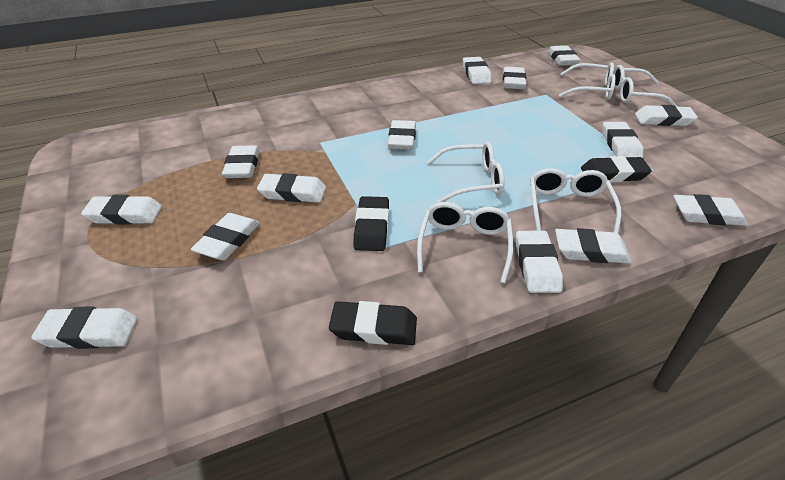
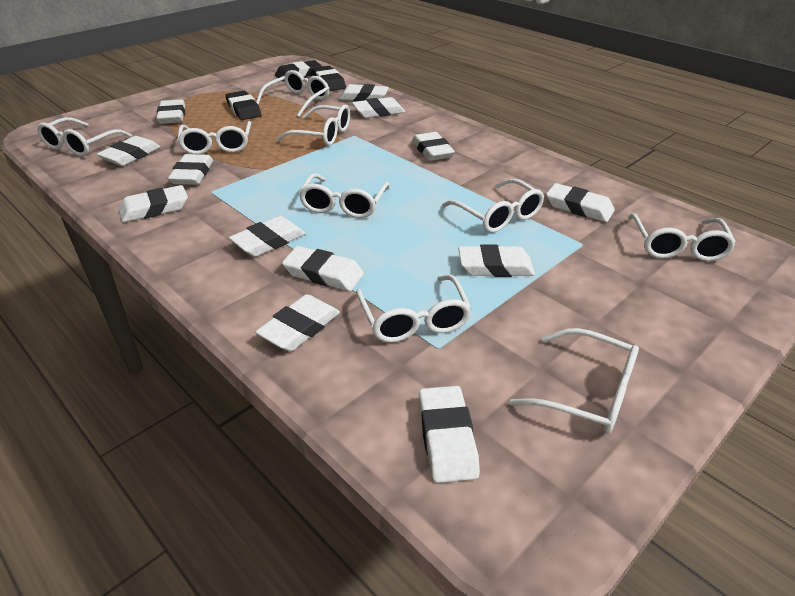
white eraser: [31,307,137,349] [81,195,162,225] [191,213,260,260] [222,145,260,178] [257,173,326,202] [388,120,416,150] [463,57,492,84] [503,67,527,89] [516,231,563,293] [548,46,581,66] [555,228,631,263] [603,122,643,158] [635,105,698,126] [673,194,747,226] = 14 -> [97,136,160,166] [118,185,188,222] [156,99,185,124] [168,154,213,185] [229,216,306,257] [255,294,340,351] [282,246,364,291] [339,84,389,101] [352,97,405,118] [412,132,455,161] [419,386,480,483] [458,245,535,277] [546,183,615,222] = 13
white glasses: [417,202,513,283] [427,142,505,203] [530,168,621,233] [559,62,616,99] [613,65,677,107] = 5 -> [37,117,132,157] [177,121,251,154] [256,70,329,117] [276,105,350,146] [299,173,390,218] [356,275,472,342] [442,179,544,233] [510,328,639,434] [628,213,736,261] = 9

